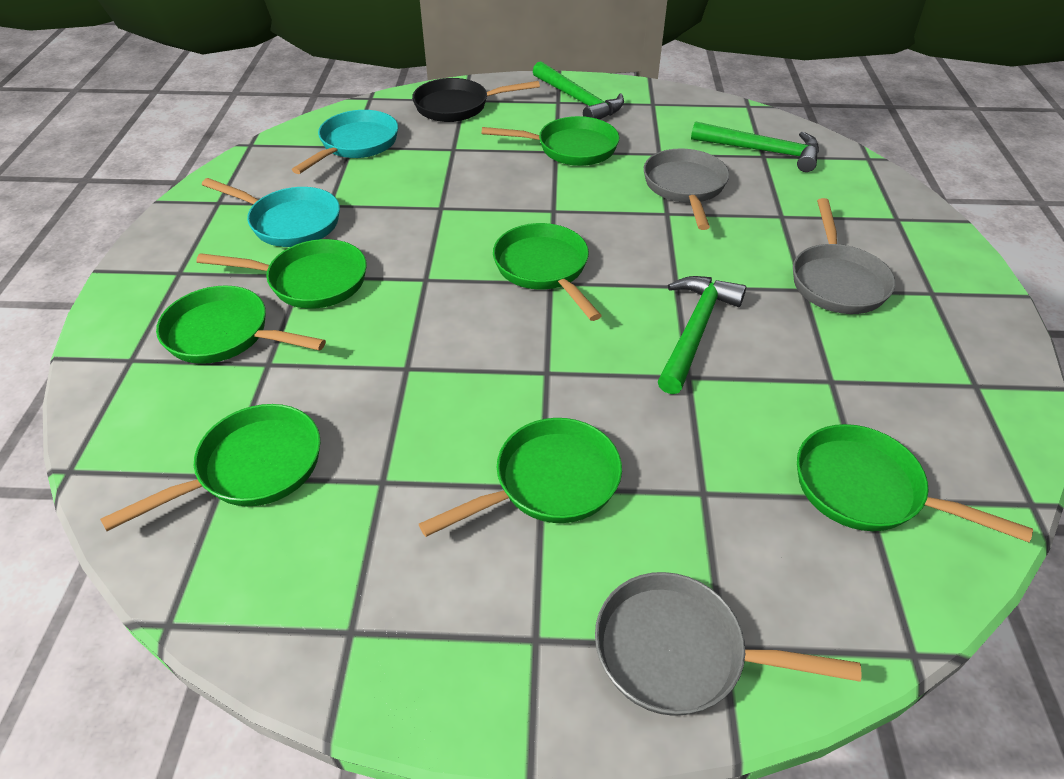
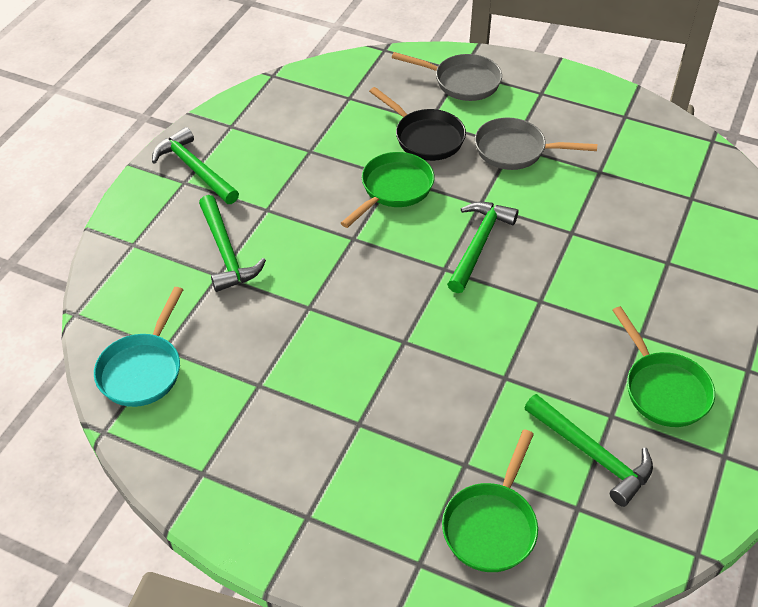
green hammer: [533,61,624,120] [658,276,746,394] [691,121,819,172] = 3 -> [152,127,239,204] [199,195,266,292] [447,202,519,293] [524,394,653,507] = 4
green pan: [100,404,321,531] [156,285,326,364] [196,239,367,309] [419,418,622,537] [482,116,619,166] [493,223,602,321] [797,424,1033,542] = 7 -> [341,152,435,228] [442,429,538,572] [612,306,715,427] = 3
grey pan: [595,572,861,716] [644,148,729,230] [793,198,896,314] = 3 -> [392,52,502,101] [475,117,597,170] = 2
turquoise pan: [202,178,340,247] [292,110,398,174] = 2 -> [94,287,183,407] = 1

